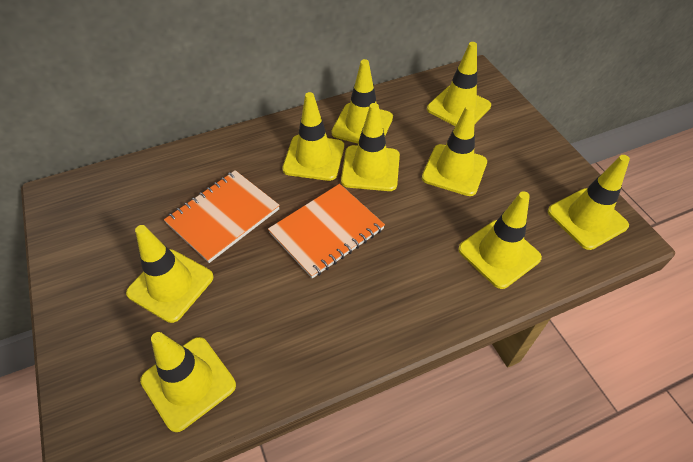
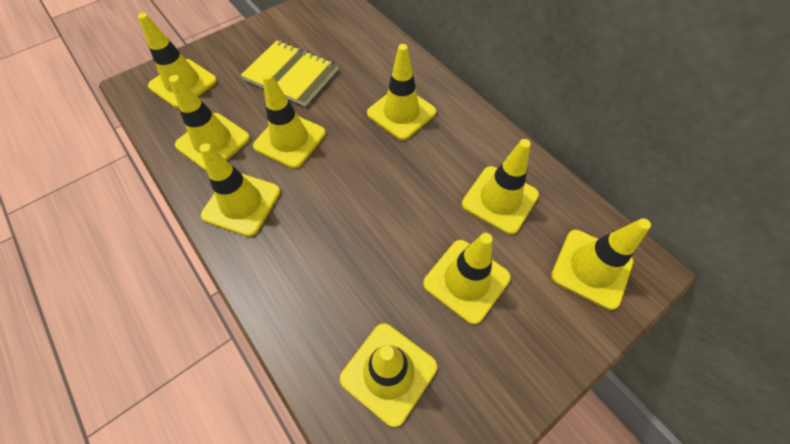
orange notebook: [164,170,280,263] [268,184,385,278] = 2 -> none = 0
yellow notebook: none = 0 -> [241,40,338,107] = 1

